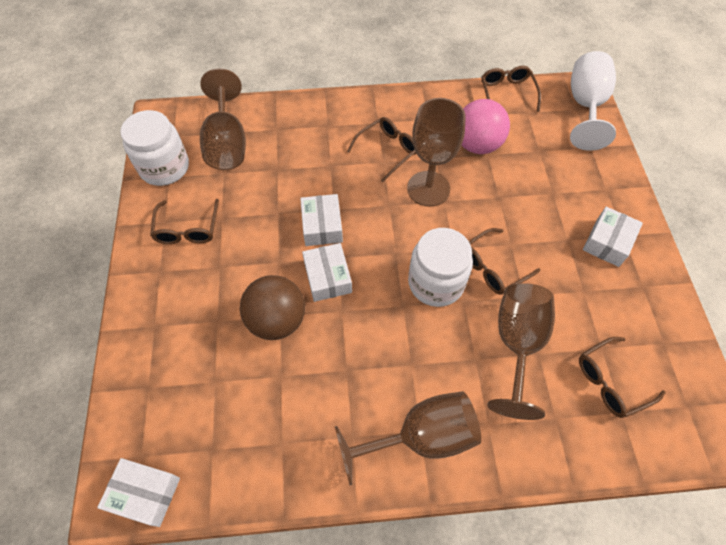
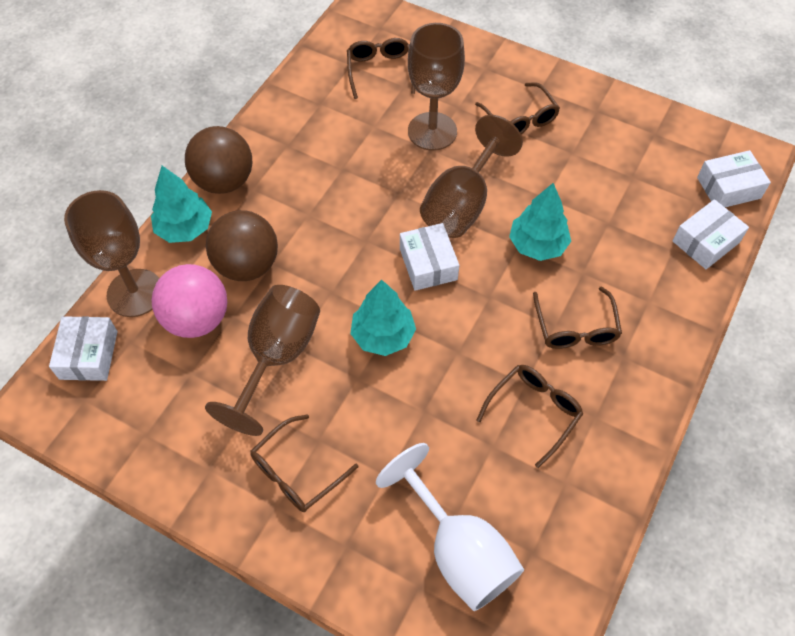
brown ball: [240,275,305,340] = 1 -> [185,126,252,194] [206,210,278,281] = 2
turquoise tree: none = 0 -> [151,166,212,243] [350,279,416,356] [509,183,571,261] = 3
white jar: [120,110,189,186] [408,228,473,307] = 2 -> none = 0

